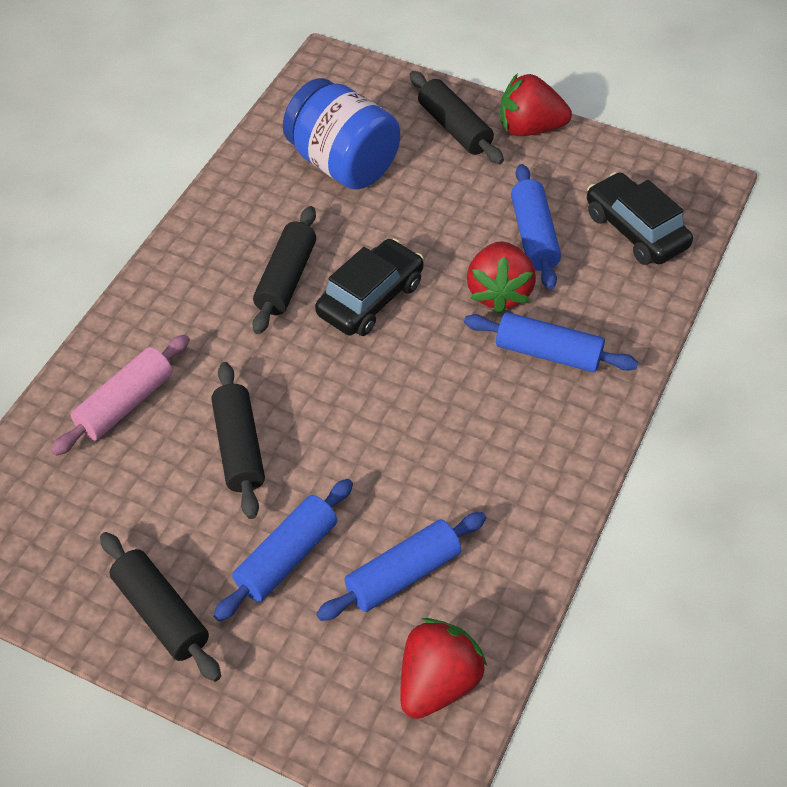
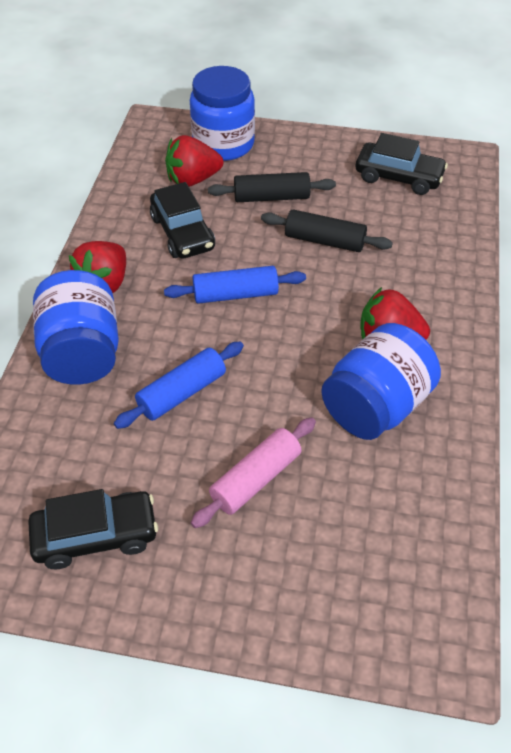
black car: [315,238,424,336] [587,172,693,265] = 2 -> [28,489,158,569] [150,182,215,258] [356,133,448,195] = 3
black rolling pin: [100,532,221,682] [212,362,265,519] [252,206,316,334] [409,71,504,164] = 4 -> [208,172,336,202] [261,209,393,252] = 2
blue jar: [283,78,400,190] = 1 -> [33,270,119,385] [190,66,255,161] [321,323,441,440] = 3
blue rolling pin: [214,479,353,621] [316,512,486,621] [464,312,638,372] [511,164,561,290] = 4 -> [114,342,244,429] [164,266,306,304] = 2

